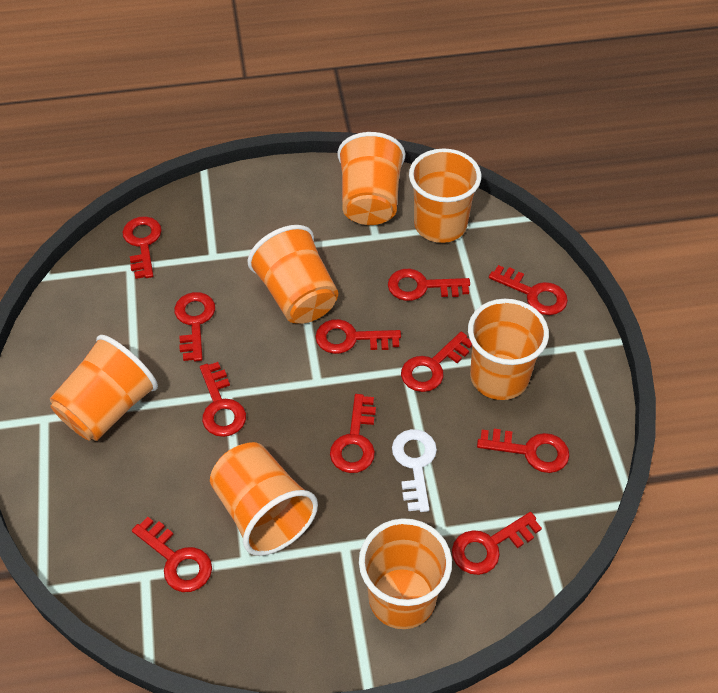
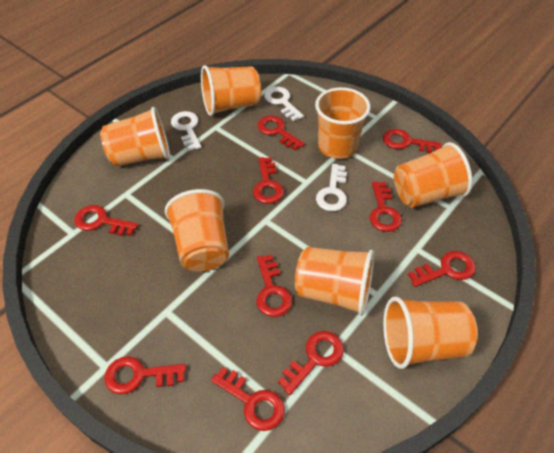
red key: [122,216,162,279] [132,517,212,592] [174,292,215,362] [200,362,246,437] [315,319,401,354] [330,394,376,473] [388,269,470,301] [401,332,472,392] [452,512,542,575] [477,429,570,473] [489,265,568,315] = 11 -> [74,205,138,236] [104,356,186,394] [211,367,285,431] [253,157,284,204] [256,255,292,317] [257,115,305,151] [278,331,344,395] [370,181,402,232] [383,129,442,153] [408,251,476,287] = 10
white key: [392,429,437,512] = 1 -> [171,111,201,151] [264,87,304,121] [316,164,347,211] = 3

